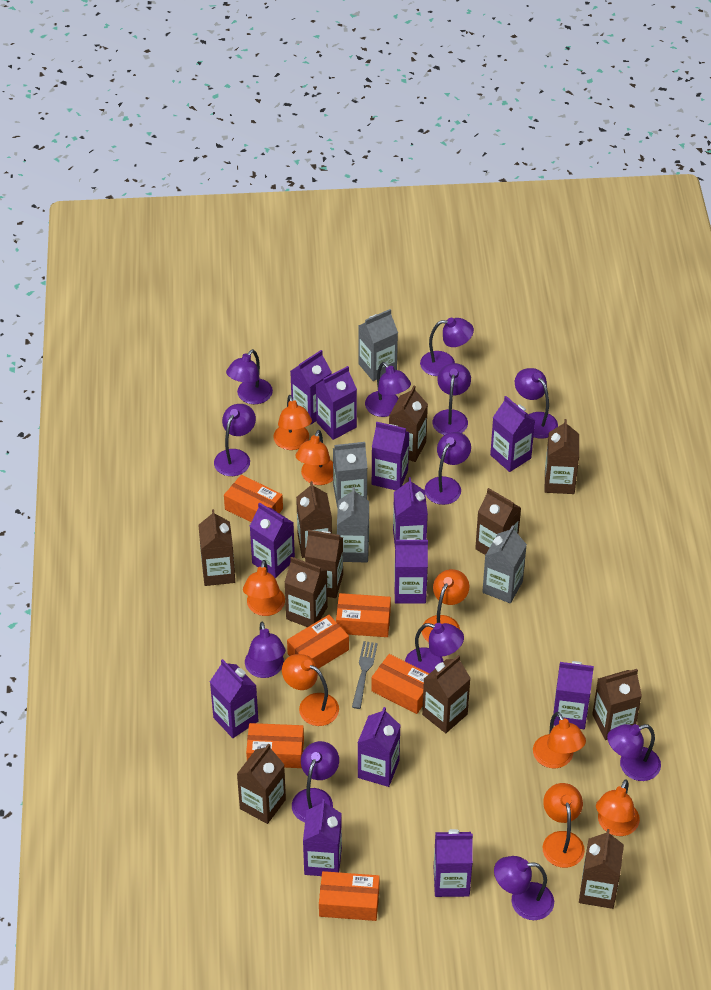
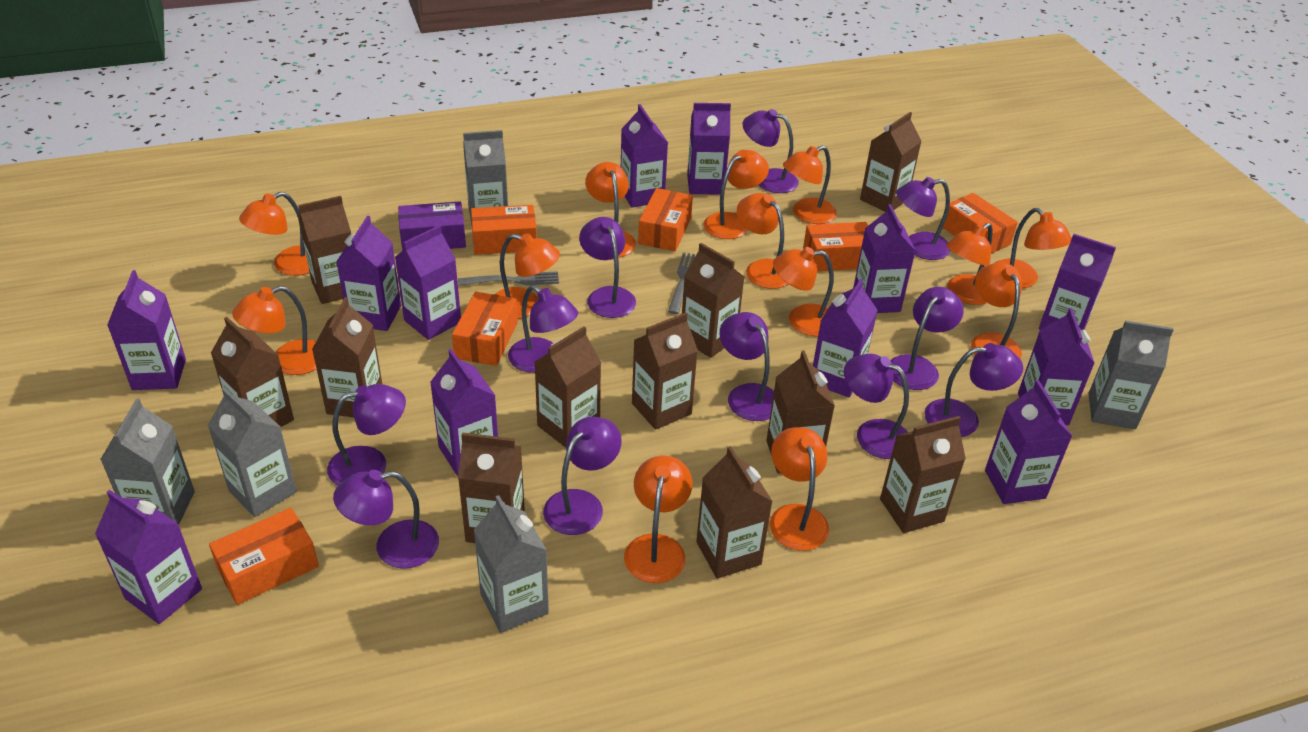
grey carton: [333,442,367,508] [337,487,369,562] [358,309,398,381] [482,525,527,603] = 4 -> [100,399,195,524] [208,387,297,517] [463,130,508,225] [474,495,549,633] [1089,321,1174,429] = 5
grey fork: [352,641,378,709] = 1 -> [458,271,559,286] [668,252,695,314] = 2
orange lamp: [243,560,285,616] [273,395,312,450] [282,654,339,726] [296,430,333,485] [422,569,469,642] [533,712,586,768] [543,783,585,868] [596,780,640,836] = 8 -> [232,286,316,375] [239,192,310,276] [495,233,560,319] [585,162,636,258] [624,455,693,583] [703,150,769,239] [737,193,788,289] [769,427,829,551] [773,247,834,337] [783,145,837,224] [946,223,992,305] [971,263,1022,359] [995,208,1072,288] = 13
purple box: none = 0 -> [398,201,466,251] = 1
purple lamp: [214,404,256,476] [226,349,273,404] [245,622,286,678] [292,741,339,822] [365,362,411,417] [405,623,464,674] [420,318,474,376] [425,432,471,505] [433,363,471,435] [494,856,554,920] [515,368,558,439] [607,724,661,781] = 12 -> [327,384,406,485] [333,470,439,569] [508,285,578,373] [543,416,622,535] [579,217,636,318] [719,312,774,421] [742,109,799,193] [844,354,909,459] [890,287,964,390] [896,177,951,260] [924,343,1023,437] = 11

